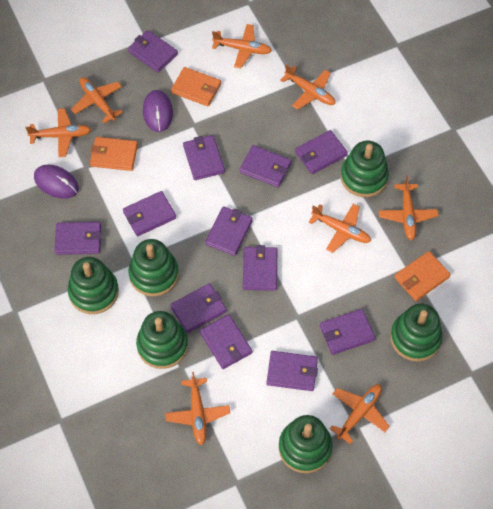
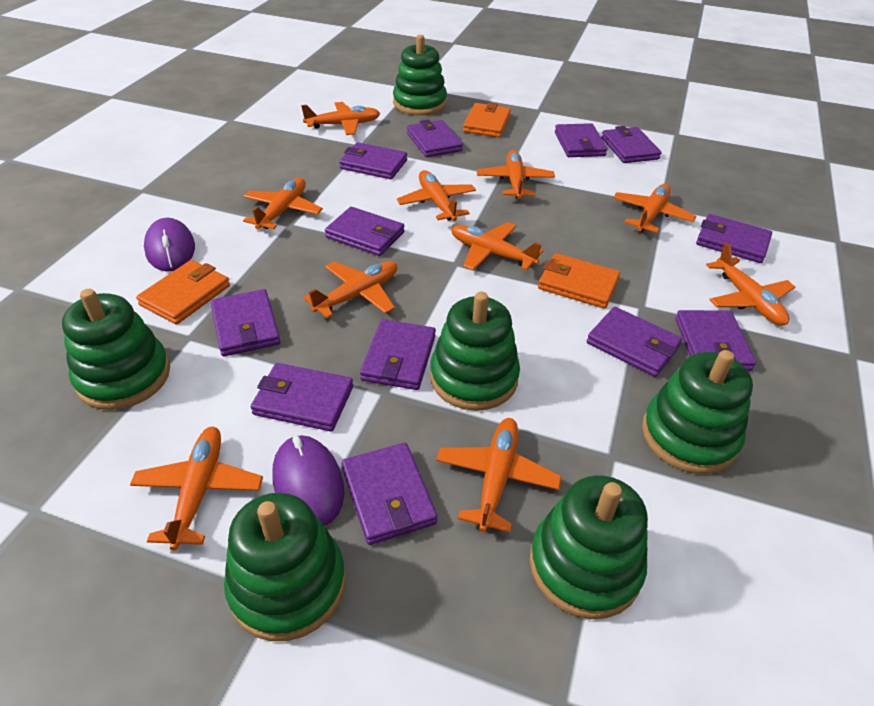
orange plane: [25,108,92,157] [71,77,123,124] [165,372,230,446] [212,24,272,69] [280,64,335,110] [308,204,371,253] [330,384,390,444] [379,176,439,240] = 8 -> [130,427,263,550] [243,178,323,229] [301,102,380,135] [303,261,397,318] [397,170,476,221] [436,418,561,532] [451,222,543,270] [477,150,555,199] [613,184,696,233] [706,243,795,326] = 10

